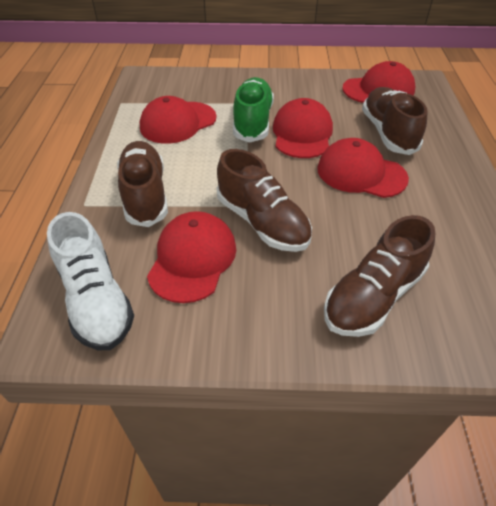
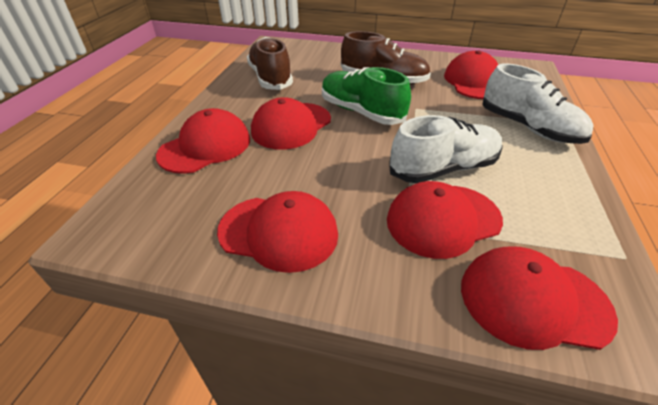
brown shoe: [117,141,168,227] [217,149,312,252] [324,215,435,337] [362,87,428,155] = 4 -> [247,37,293,90] [341,31,431,85] = 2
red cap: [140,96,216,144] [147,211,236,303] [273,98,333,158] [317,138,409,198] [342,61,415,103] = 5 -> [156,108,250,174] [217,191,338,273] [251,97,331,150] [387,181,503,259] [444,50,498,99] [461,247,618,350] = 6
white shoe: [47,212,134,350] = 1 -> [389,115,503,183] [482,63,594,144] = 2

